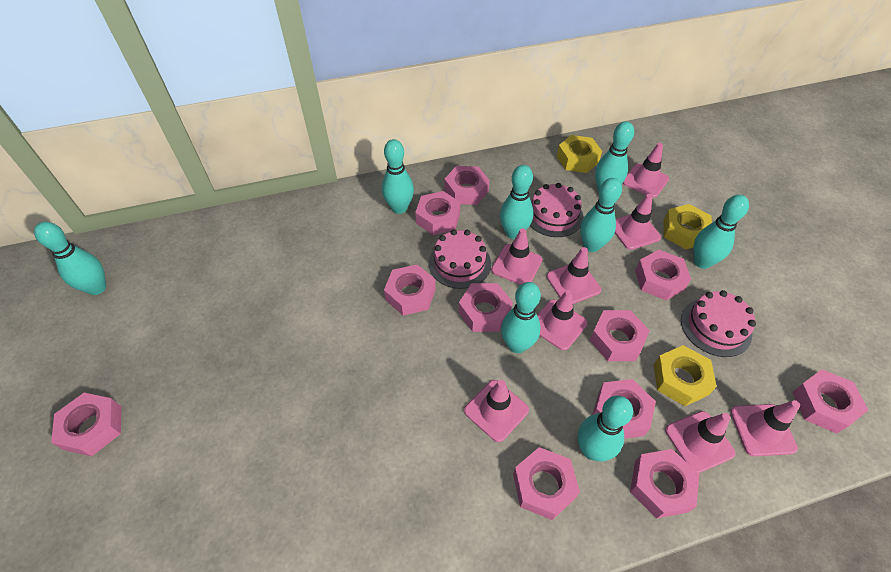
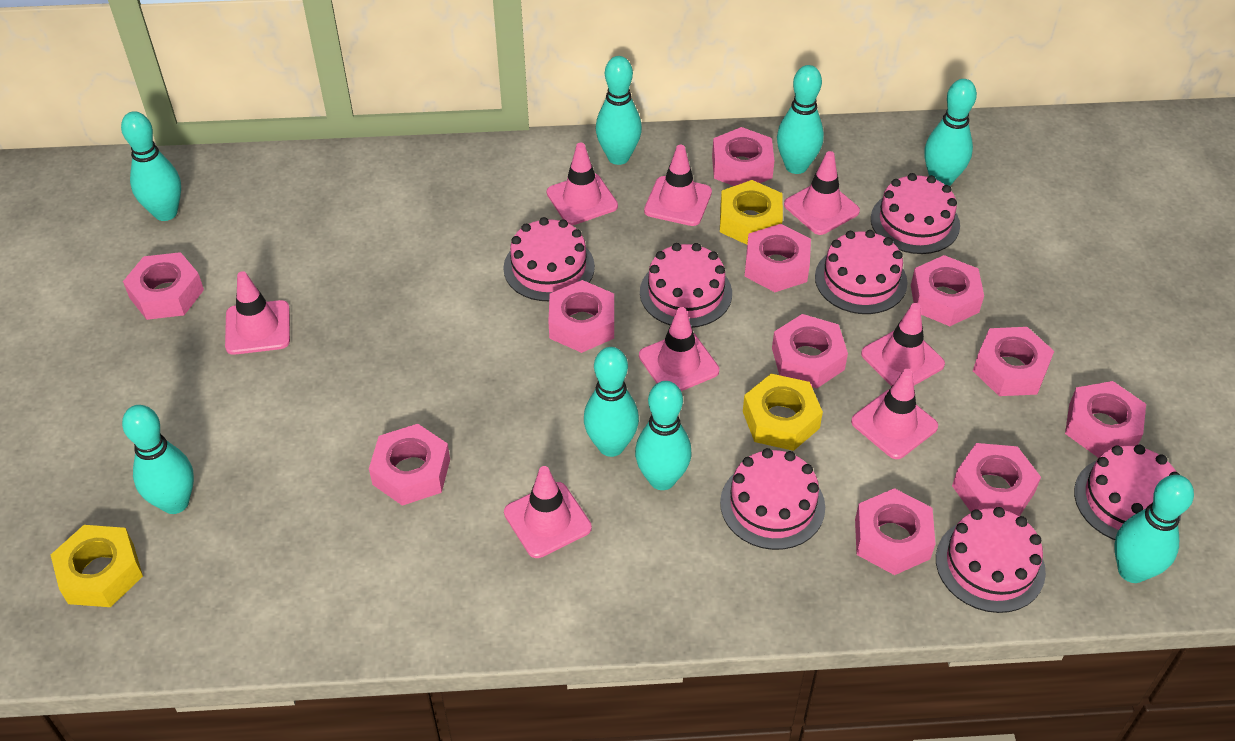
pink cake: [429,229,491,289] [530,183,584,237] [681,290,756,357] = 3 -> [503,217,595,301] [640,243,732,328] [720,448,825,550] [815,230,908,314] [871,173,960,254] [936,507,1046,613] [1074,445,1181,540] = 7

